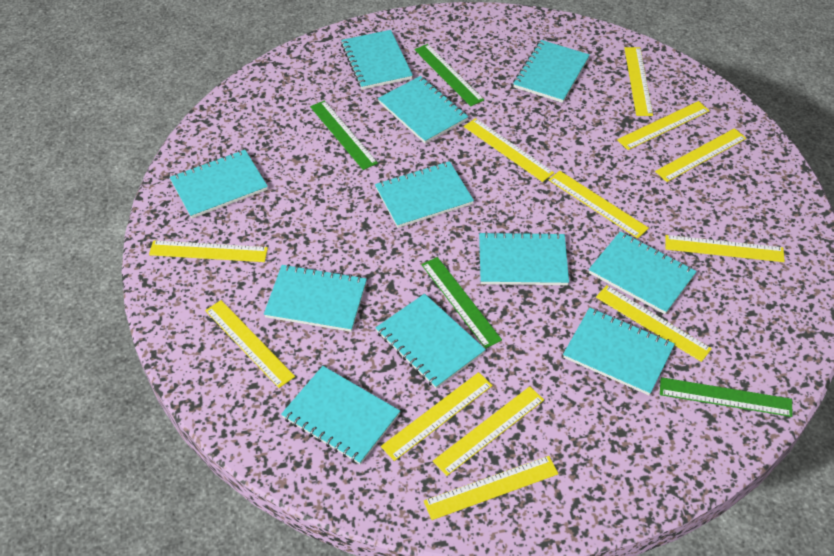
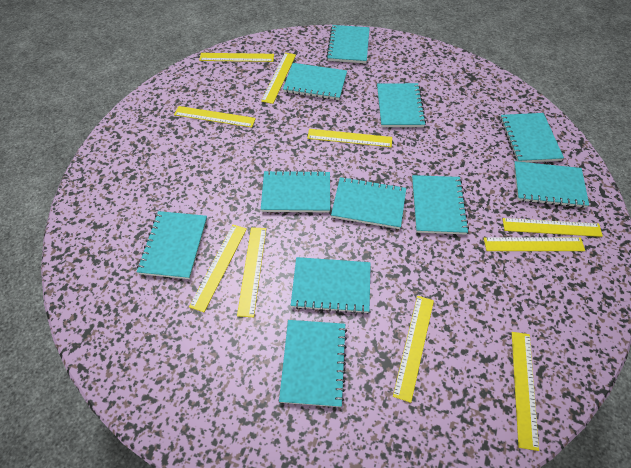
green ruler: [310,100,378,170] [415,44,484,106] [421,257,502,349] [660,377,793,417] = 4 -> none = 0
yellow ruler: [149,240,268,262] [205,300,295,388] [381,372,493,461] [424,456,559,520] [433,386,544,476] [464,118,554,182] [549,171,649,238] [596,285,712,362] [617,101,710,150] [624,47,653,116] [655,128,746,182] [665,235,785,262] = 12 -> [174,106,256,128] [189,225,247,312] [199,53,274,62] [237,227,266,317] [261,53,296,104] [307,129,392,147] [393,296,434,403] [484,237,585,251] [502,218,603,237] [512,332,539,451] = 10

